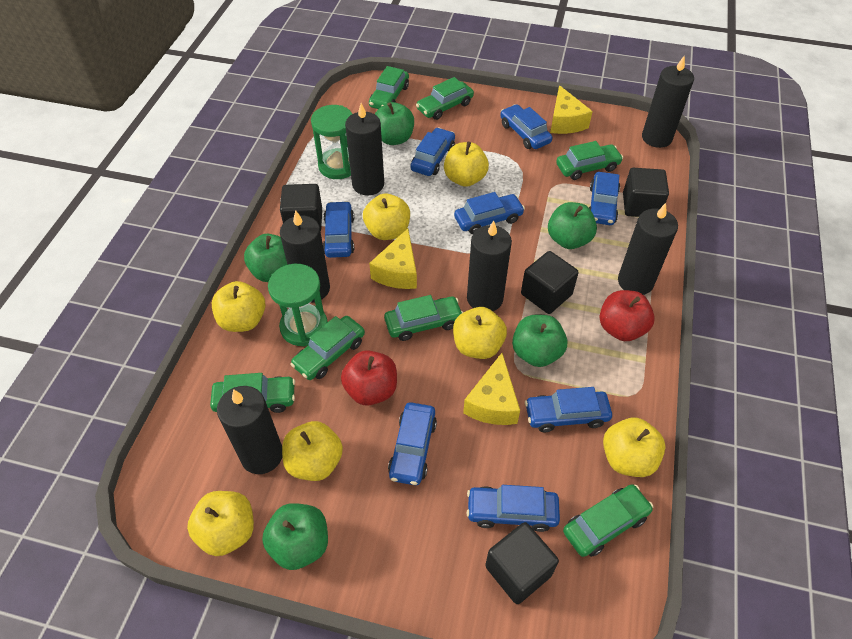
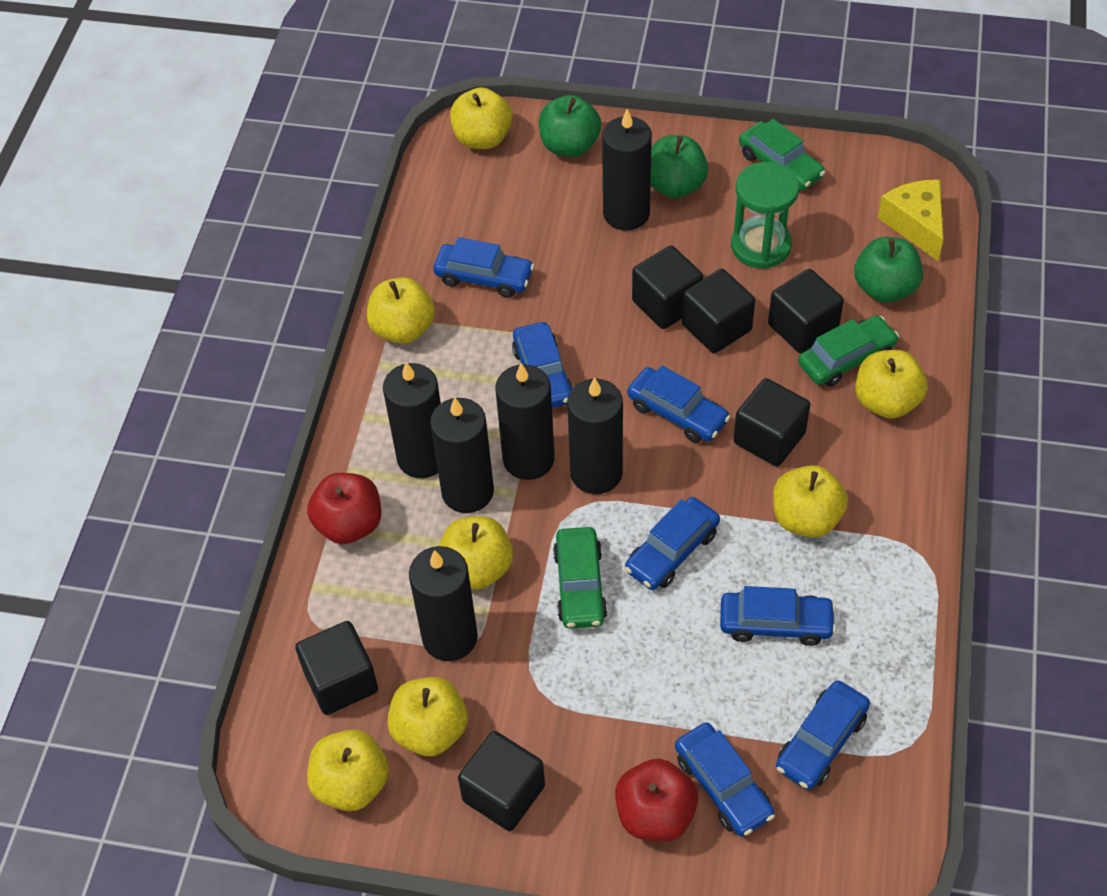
black cube: [280,184,322,231] [485,522,559,604] [521,251,579,314] [623,168,669,217] = 4 -> [295,621,378,715] [458,731,545,831] [632,245,703,329] [682,269,755,353] [733,378,810,466] [768,269,844,354] = 6
blue car: [323,201,354,258] [388,402,437,485] [410,127,455,176] [454,192,525,234] [466,485,560,532] [500,104,552,149] [525,387,612,432] [589,172,620,225] = 8 -> [433,237,534,298] [512,322,573,408] [625,497,720,590] [627,365,730,443] [675,722,775,837] [720,586,836,646] [776,680,870,790] = 7
green apple: [244,234,287,282] [262,503,328,570] [375,102,414,145] [512,315,567,367] [548,202,597,249] = 5 -> [539,95,601,157] [650,135,708,198] [854,237,923,303] = 3
green car: [210,373,295,413] [290,316,365,380] [369,66,409,109] [384,295,463,341] [416,77,474,120] [556,141,623,180] [563,484,653,557] = 7 -> [553,527,607,629] [739,119,826,191] [798,315,899,387] = 3
green hourglass: [268,264,328,346] [311,105,352,179] = 2 -> [731,162,799,269] = 1
yellow cheese: [369,229,417,289] [463,353,520,425] [550,85,593,134] = 3 -> [878,180,943,261] = 1

